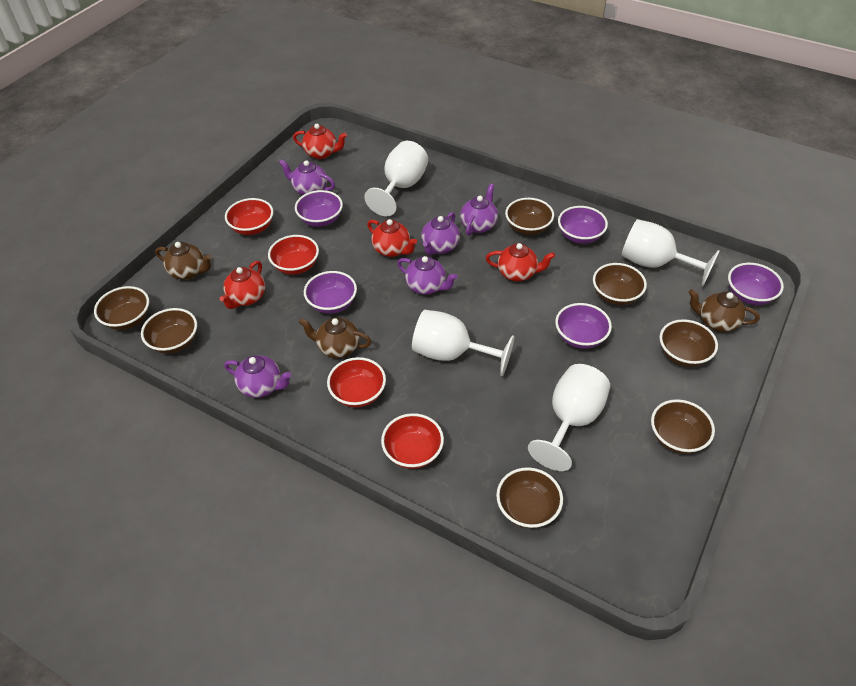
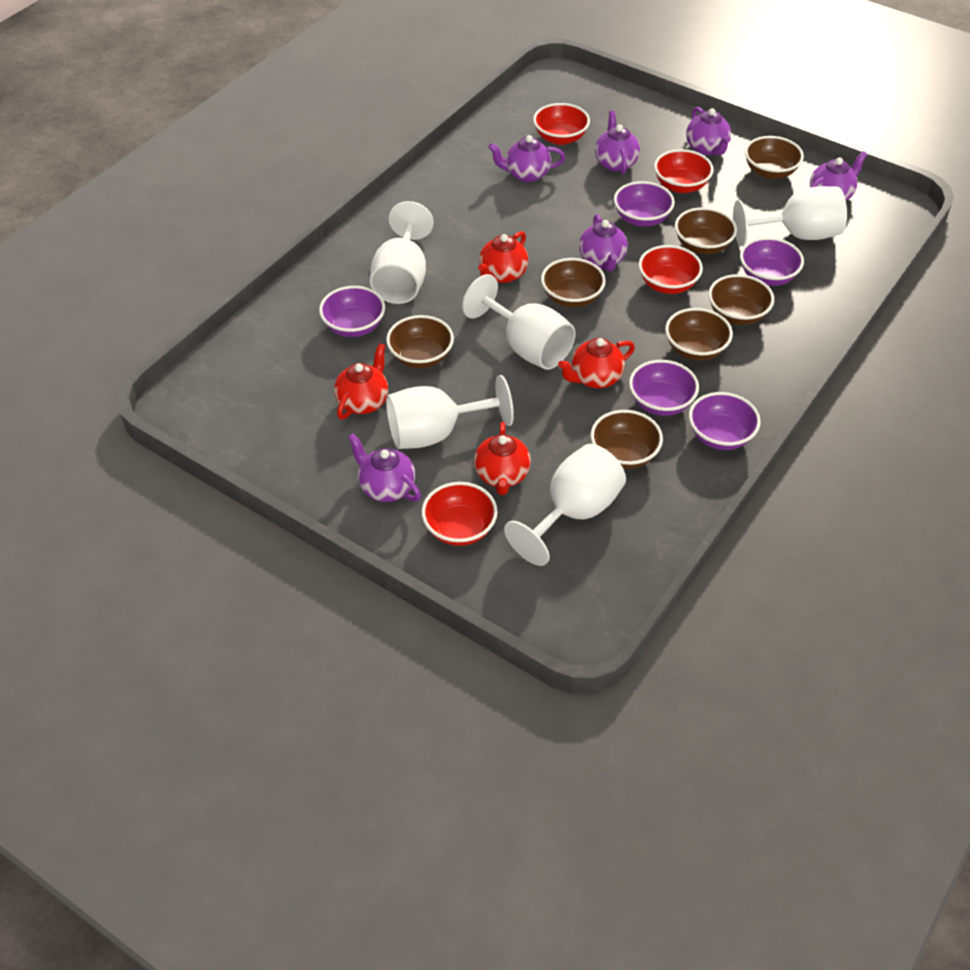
brown teapot: [155,242,212,280] [299,317,372,358] [688,289,760,332] = 3 -> none = 0
purple teapot: [224,355,291,398] [279,159,335,195] [397,256,457,295] [421,212,460,255] [460,183,498,236] = 5 -> [348,433,421,502] [488,135,565,182] [579,214,628,271] [595,111,640,174] [686,107,731,155] [810,151,867,201] = 6
white goblet: [364,141,428,216] [412,310,514,376] [528,364,610,471] [622,219,719,286] = 4 -> [370,201,434,304] [386,375,514,449] [462,274,575,370] [504,444,626,566] [733,186,847,246] = 5

